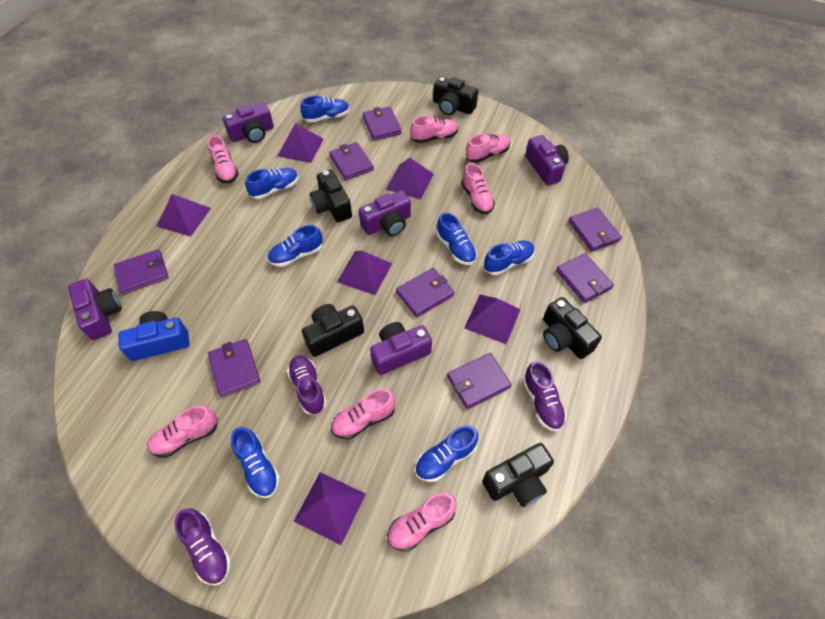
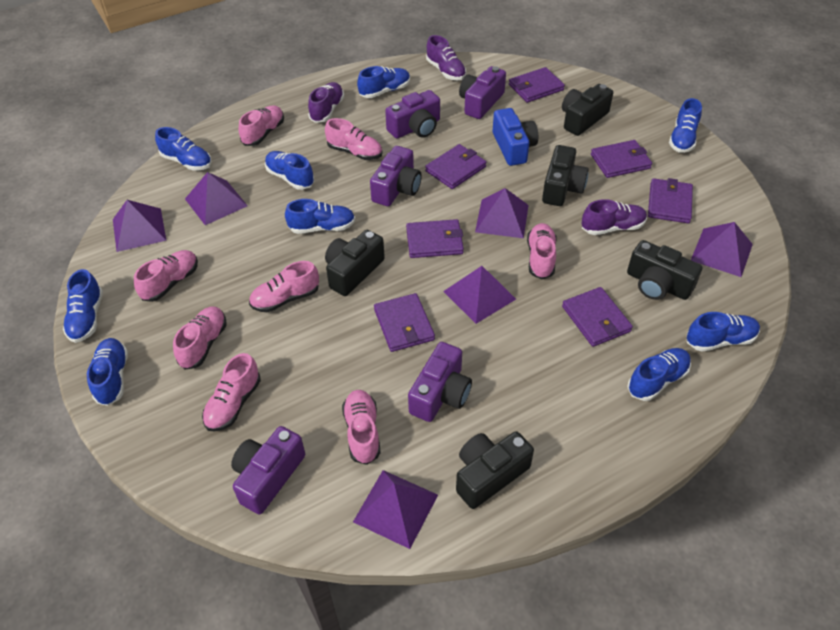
blue shoe: [231,427,280,498] [245,168,298,199] [268,225,323,267] [301,96,350,123] [415,425,478,482] [436,213,477,265] [484,241,535,275] = 7 -> [63,269,103,343] [87,338,128,406] [155,127,211,170] [265,151,314,190] [285,199,355,234] [357,66,410,98] [627,348,691,401] [669,98,702,153] [687,312,760,352] = 9
pink shoe: [147,406,218,458] [207,135,239,183] [331,389,396,439] [387,493,457,551] [410,116,458,143] [461,163,495,214] [466,134,510,163] = 7 -> [134,250,198,302] [173,307,227,370] [202,353,261,431] [239,105,284,146] [249,261,319,312] [325,118,383,160] [342,390,381,465] [527,223,556,279] = 8
purple wallet: [114,249,169,294] [208,339,260,397] [329,142,374,180] [363,106,402,140] [396,268,454,317] [447,353,511,409] [556,253,614,303] [568,207,622,251] = 8 -> [374,293,435,352] [406,219,464,258] [425,144,486,189] [509,67,565,103] [562,287,633,347] [591,140,652,178] [648,178,693,223] = 7

